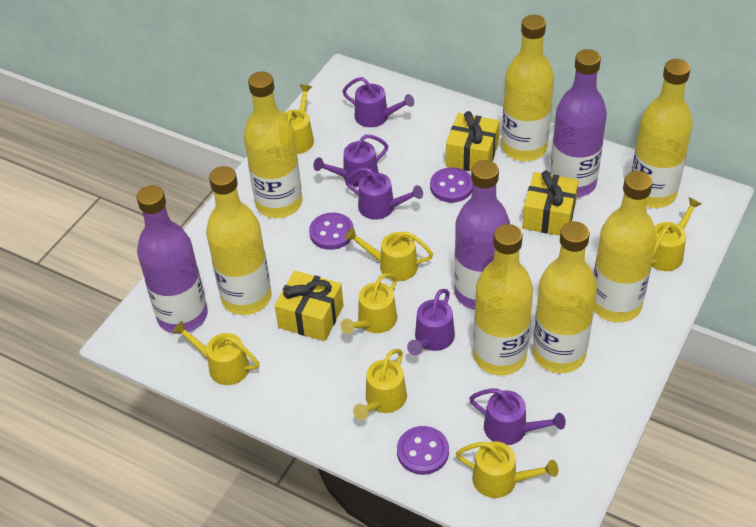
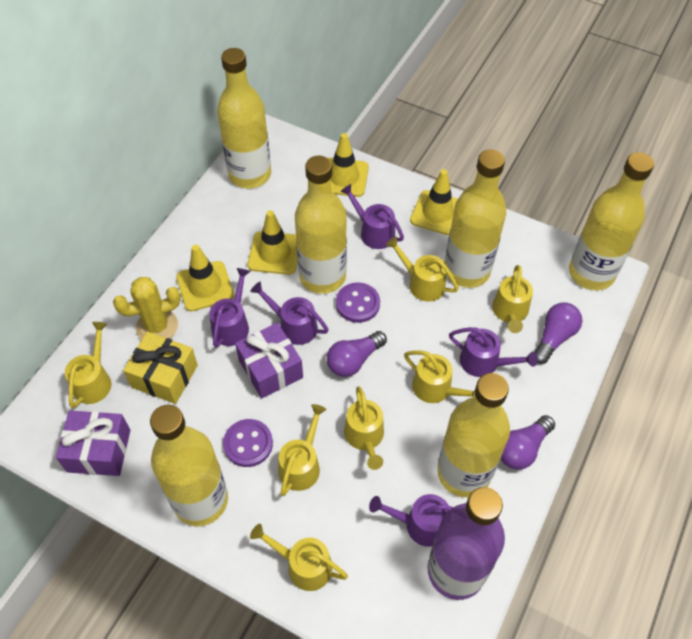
purple bottle: [136,185,208,334] [454,160,510,310] [550,49,607,197] = 3 -> [428,487,505,600] = 1
purple button: [309,213,354,250] [397,426,449,475] [430,167,473,203] = 3 -> [223,419,273,467] [336,282,380,323] = 2
purple gift: none = 0 -> [56,411,130,476] [235,323,303,399] = 2
purple light bulb: none = 0 -> [327,331,387,377] [501,415,555,470] [535,303,582,364] = 3
yellow bottle: [206,166,271,315] [244,72,302,218] [473,224,533,375] [502,15,554,161] [533,221,597,373] [594,171,657,322] [631,59,693,208] = 7 -> [150,405,228,526] [217,48,271,189] [295,156,347,294] [437,373,510,497] [445,149,506,288] [569,152,654,290] = 6
yellow cactus: none = 0 -> [113,277,181,340] = 1
yellow gift: [275,271,344,341] [446,111,500,171] [522,171,579,236] = 3 -> [123,332,198,404] = 1
yellow traffic cone: none = 0 -> [176,245,234,312] [248,210,298,275] [328,133,369,197] [410,169,458,235] = 4

